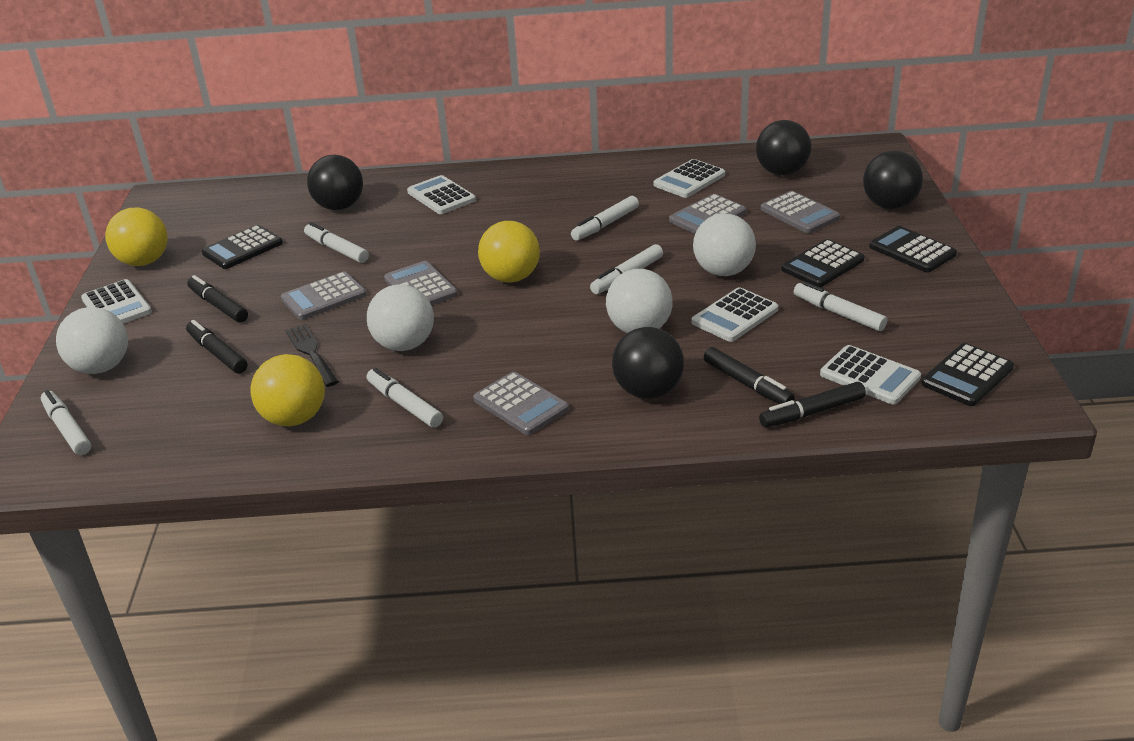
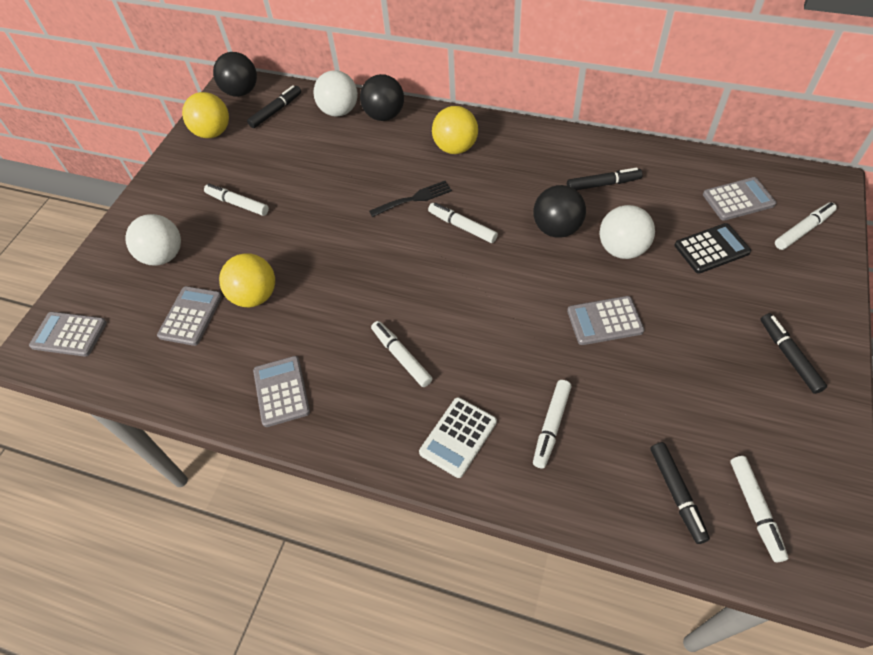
black ball: [307,155,363,210] [612,327,684,399] [756,120,811,175] [863,151,923,209] = 4 -> [213,52,257,97] [360,74,404,121] [534,185,586,238] = 3
black calculator: [202,225,283,269] [781,239,865,287] [869,226,957,273] [921,343,1014,406] = 4 -> [675,223,751,273] = 1
white ball: [56,307,128,374] [367,284,434,351] [606,269,673,333] [693,214,756,276] = 4 -> [125,214,181,266] [314,70,358,117] [599,205,655,259] = 3
white calculator: [81,279,152,324] [407,175,476,214] [653,159,725,198] [691,287,778,342] [820,345,921,404] = 5 -> [419,397,497,478] = 1

